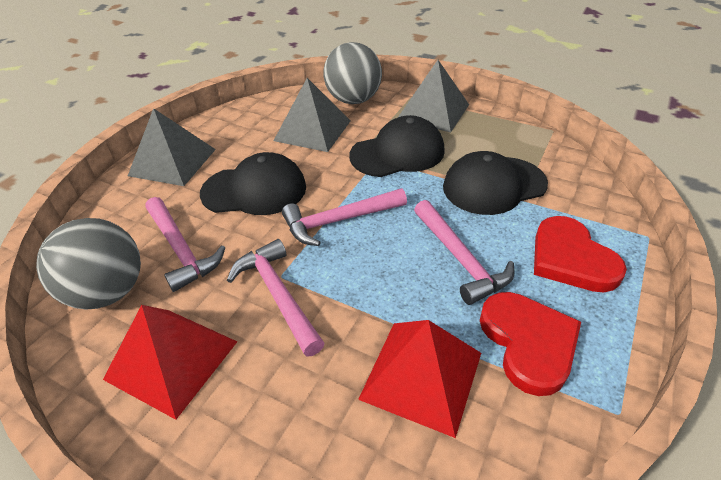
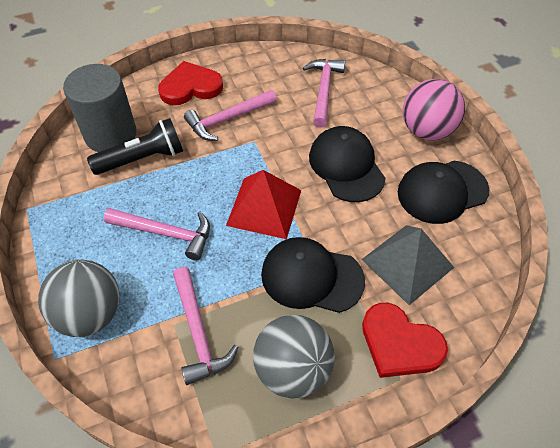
black flashlight: none = 0 -> [87,118,183,175] = 1
grey cylinder: none = 0 -> [63,64,136,152] = 1
grey pyramid: [128,108,216,186] [274,78,351,152] [398,60,469,132] = 3 -> [361,225,454,305] = 1
pink ball: none = 0 -> [403,79,465,140] = 1
red pyramid: [103,305,237,420] [358,320,481,438] = 2 -> [226,170,301,239] = 1

